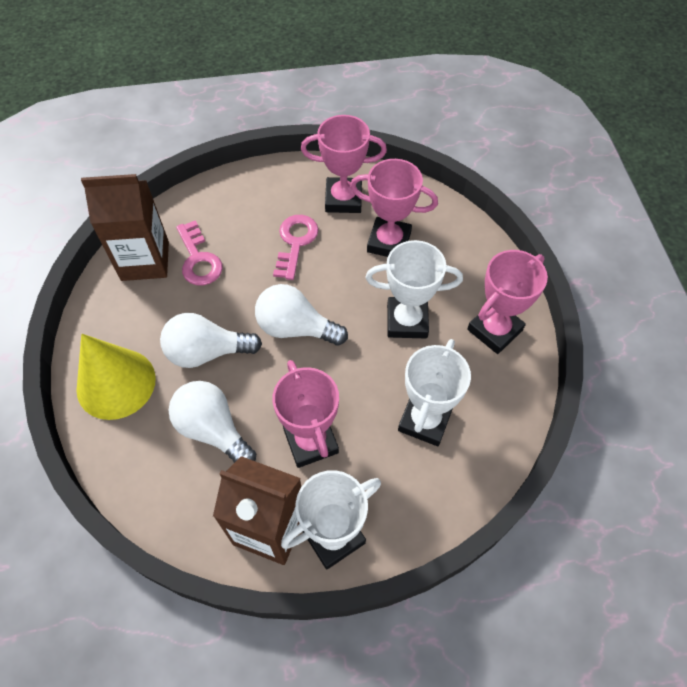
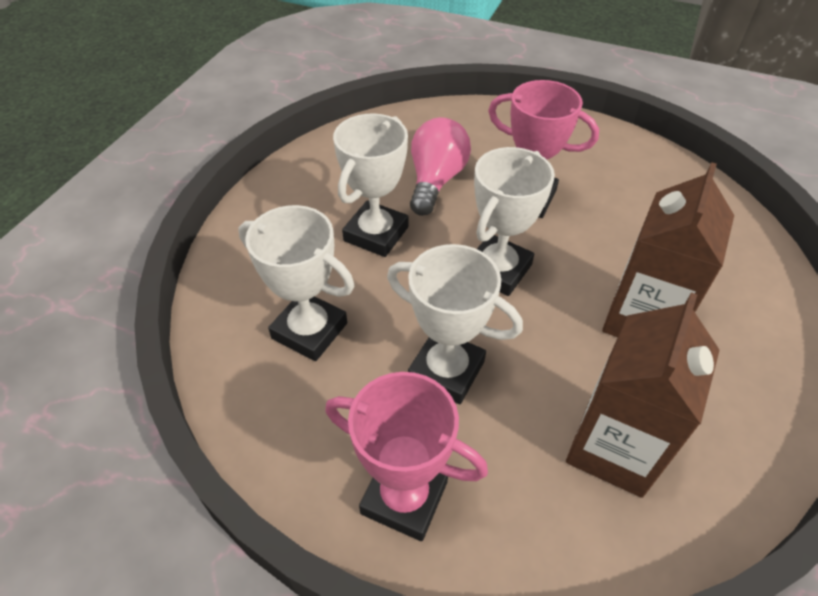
pink key: [176,220,223,286] [273,215,319,280] = 2 -> none = 0
pink light bulb: none = 0 -> [410,117,471,216] = 1
pink trophy: [272,360,339,468] [301,115,387,213] [350,159,438,257] [467,250,548,354] = 4 -> [325,372,488,541] [488,80,599,218] = 2
white light bulb: [160,313,262,368] [169,381,256,463] [255,284,348,346] = 3 -> none = 0
white trophy: [281,470,381,569] [365,240,463,338] [398,339,471,446] = 3 -> [238,205,354,361] [333,113,408,257] [387,244,523,404] [474,147,555,296] = 4
yellow cone: [76,334,156,420] = 1 -> none = 0

